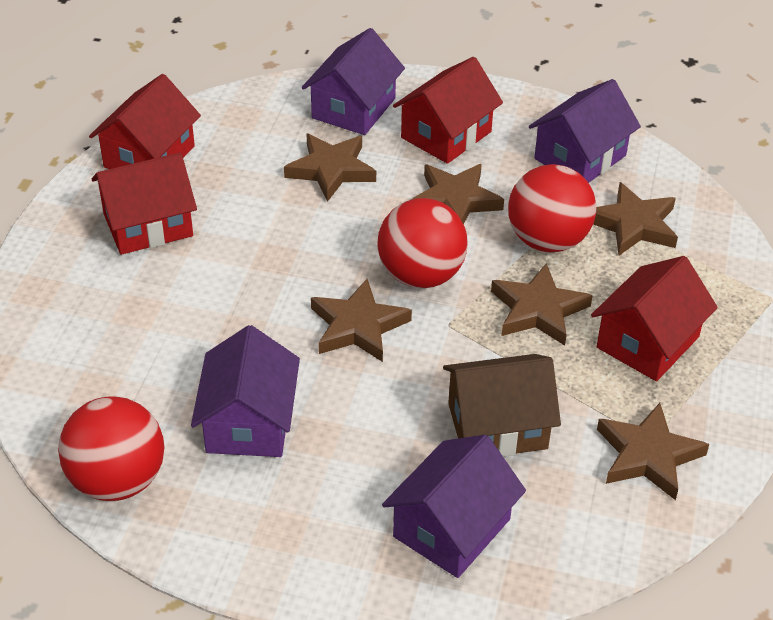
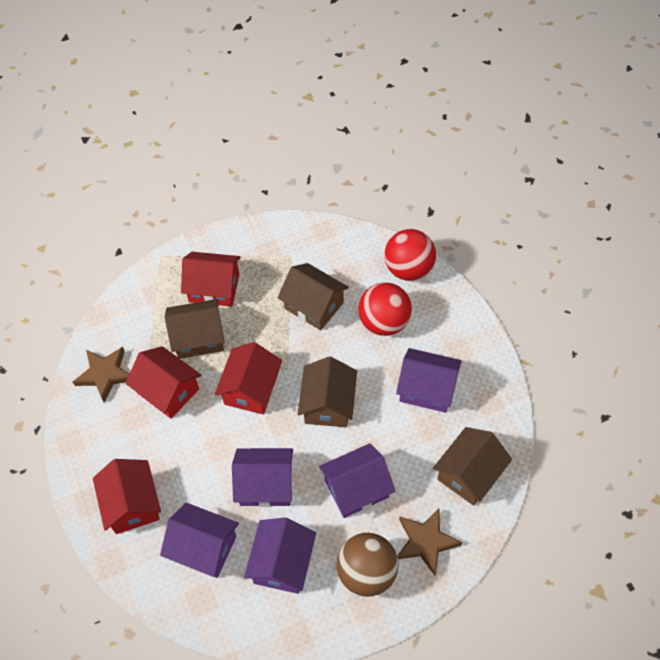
brown ball: none = 0 -> [337,533,398,597] = 1
brown house: [443,354,561,457] = 1 -> [165,299,225,359] [278,263,349,330] [297,356,357,427] [433,427,512,506] = 4
brown star: [284,134,376,202] [311,279,412,362] [411,164,504,225] [491,263,593,346] [593,182,678,255] [597,403,709,500] = 6 -> [73,347,129,402] [397,509,462,575] = 2
purple house: [191,325,300,457] [302,28,405,135] [382,435,526,578] [529,79,641,183] = 4 -> [160,503,239,578] [232,448,293,507] [244,517,316,594] [319,443,395,518] [396,348,461,413] = 5
red ball: [58,396,164,501] [377,198,468,288] [508,164,596,252] = 3 -> [358,282,412,336] [384,229,436,281] = 2

